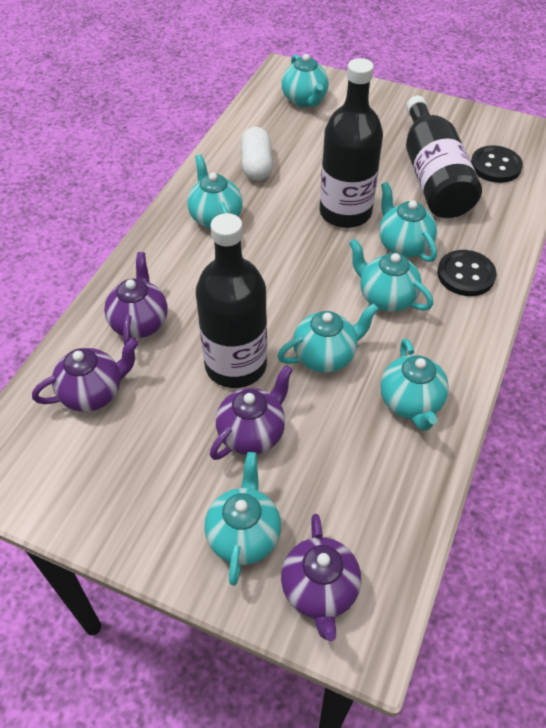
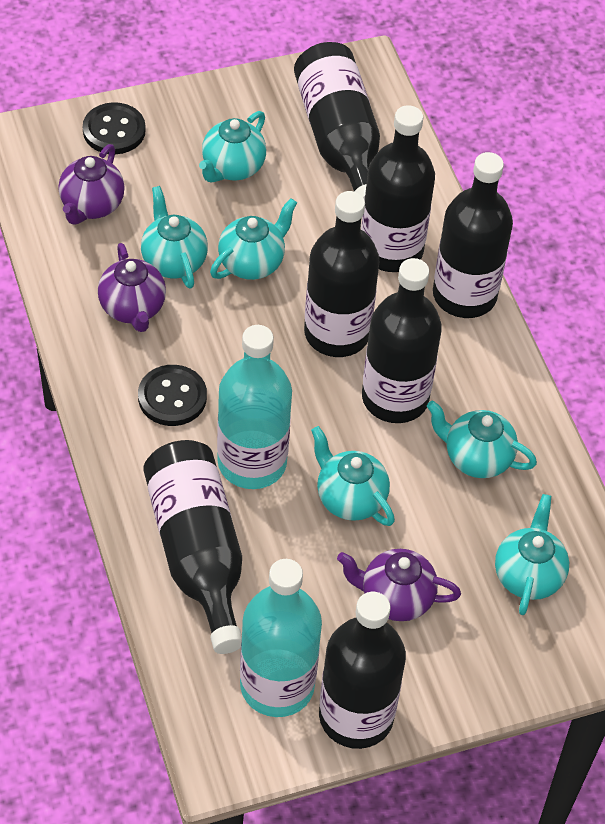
black bottle: [196,213,267,388] [319,58,383,228] [406,96,482,218] = 3 -> [143,440,242,654] [294,42,380,198] [304,191,379,357] [319,592,406,749] [361,105,435,272] [362,258,442,423] [433,152,513,318] = 7
purple teapot: [32,338,139,412] [104,252,168,346] [210,365,293,460] [281,514,361,641] = 4 -> [58,144,125,225] [98,243,166,332] [337,549,461,621] = 3
turquoise bottle: none = 0 -> [217,325,292,489] [240,559,322,717] = 2
turquoise teapot: [187,155,243,229] [204,452,281,586] [277,303,379,373] [282,54,329,107] [349,239,434,312] [379,182,437,262] [380,339,449,431] = 7 -> [141,186,208,289] [199,111,266,183] [210,198,297,280] [311,426,395,526] [427,401,537,478] [495,494,569,615] = 6
white capsule: [241,127,273,181] = 1 -> none = 0

